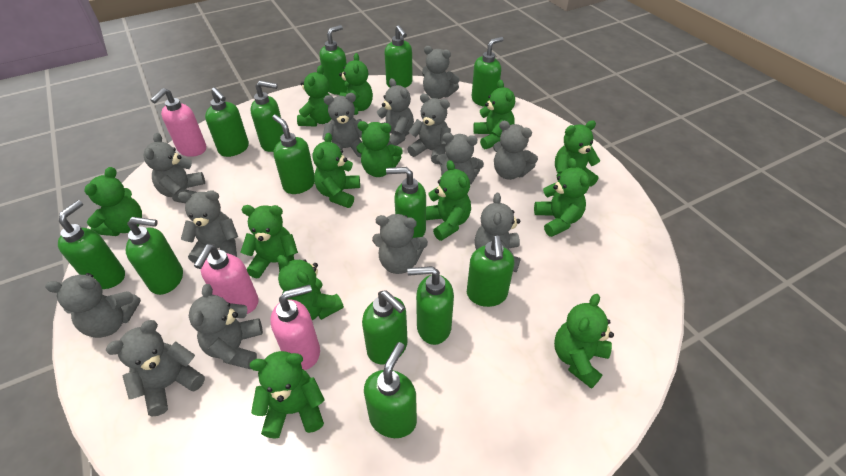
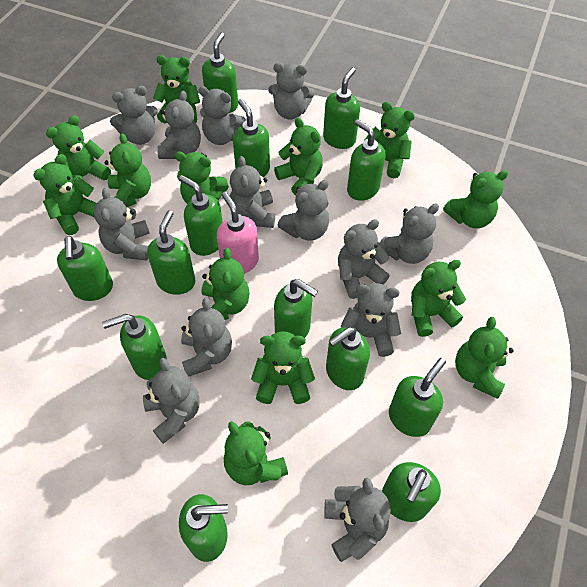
pink soap dispenser: [150,88,206,157] [194,244,259,314] [270,285,320,370] = 3 -> [217,192,259,274] = 1

